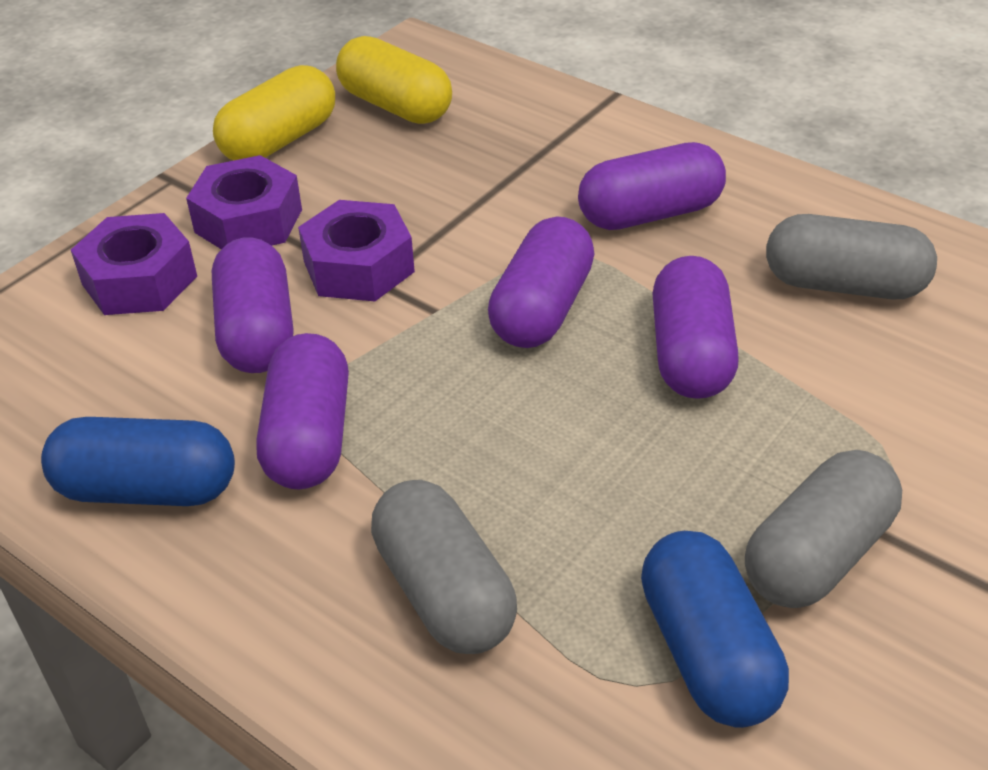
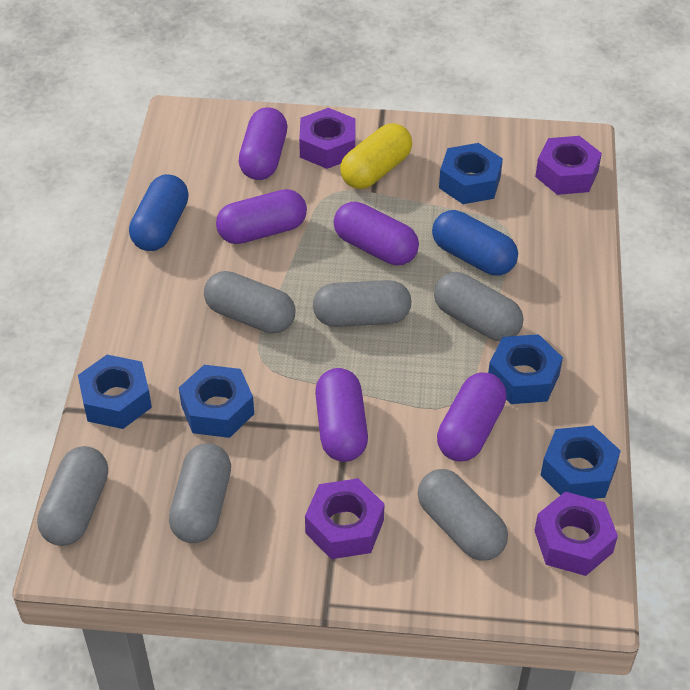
blue nut: none = 0 -> [78,355,152,429] [179,365,254,438] [439,143,503,204] [488,334,563,404] [540,425,621,499] = 5
grey capsule: [371,480,517,654] [745,450,902,608] [766,214,937,299] = 3 -> [37,446,108,546] [169,443,231,543] [204,271,295,334] [313,280,411,327] [418,469,508,560] [434,272,523,341] = 6
purple nut: [71,213,197,315] [186,155,302,249] [298,200,415,301] = 3 -> [299,108,356,169] [305,478,385,559] [534,491,618,576] [535,136,602,195] = 4
yellow capsule: [213,65,335,161] [336,36,452,124] = 2 -> [340,123,412,189] = 1

